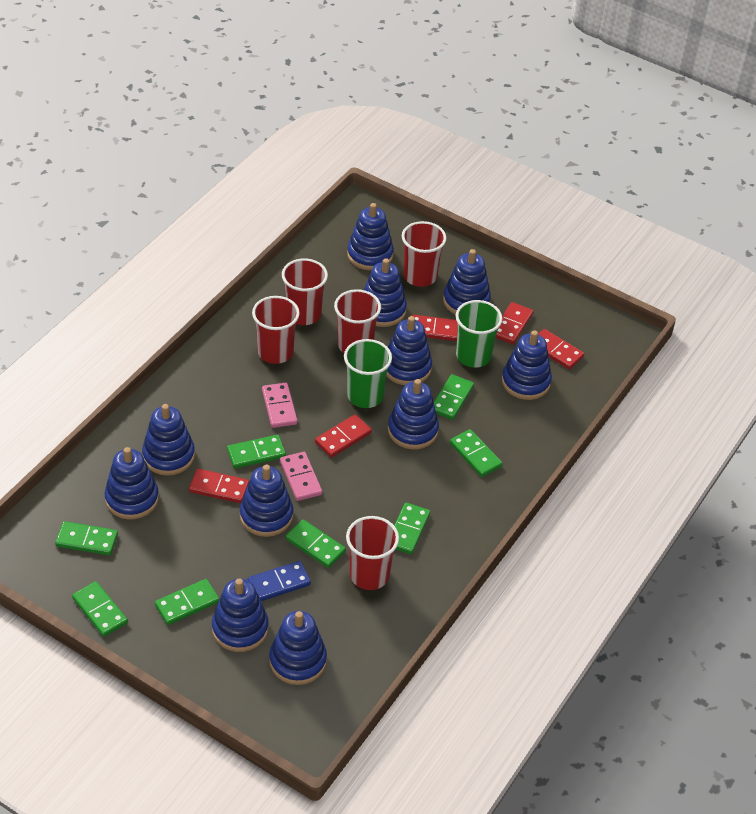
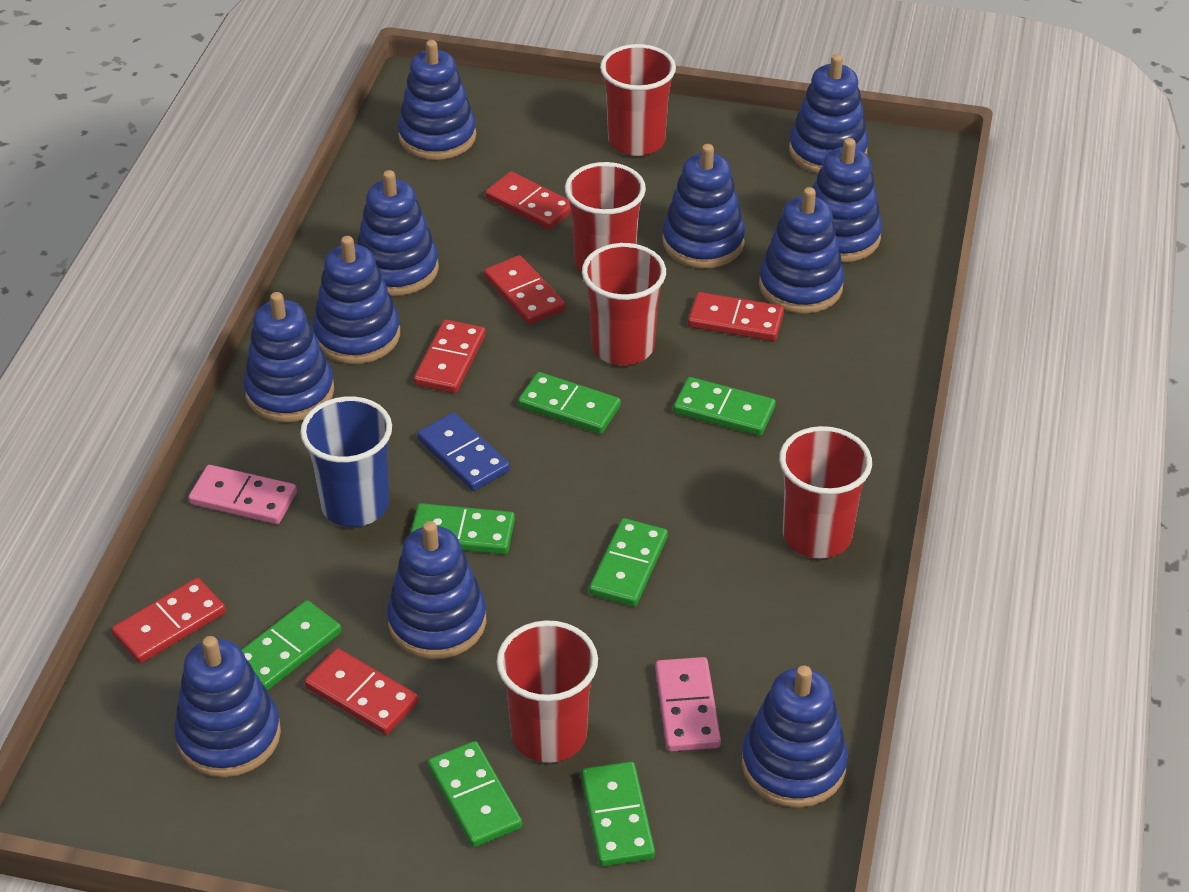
blue cup: none = 0 -> [300,396,392,527] = 1
green cup: [344,339,392,408] [456,300,502,368] = 2 -> none = 0
green domino: [55,521,118,555] [72,581,128,637] [155,579,219,625] [227,435,286,468] [286,519,346,568] [394,503,430,554] [434,374,474,420] [450,429,503,477] = 8 -> [241,600,342,691] [410,503,515,554] [428,741,522,847] [518,372,621,434] [581,762,655,866] [589,518,668,607] [673,377,776,436] = 7
red domino: [189,469,249,503] [315,414,372,458] [411,315,458,341] [496,302,533,344] [538,329,584,370] = 5 -> [112,578,226,664] [304,648,419,735] [414,320,486,393] [484,255,566,325] [485,172,571,230] [688,292,784,341] = 6

